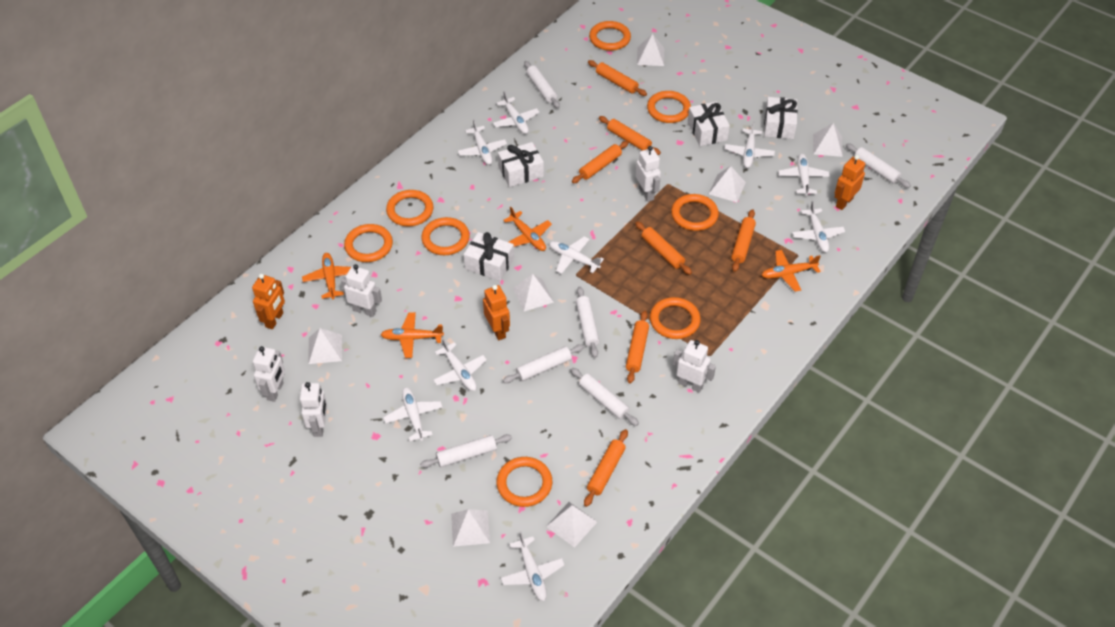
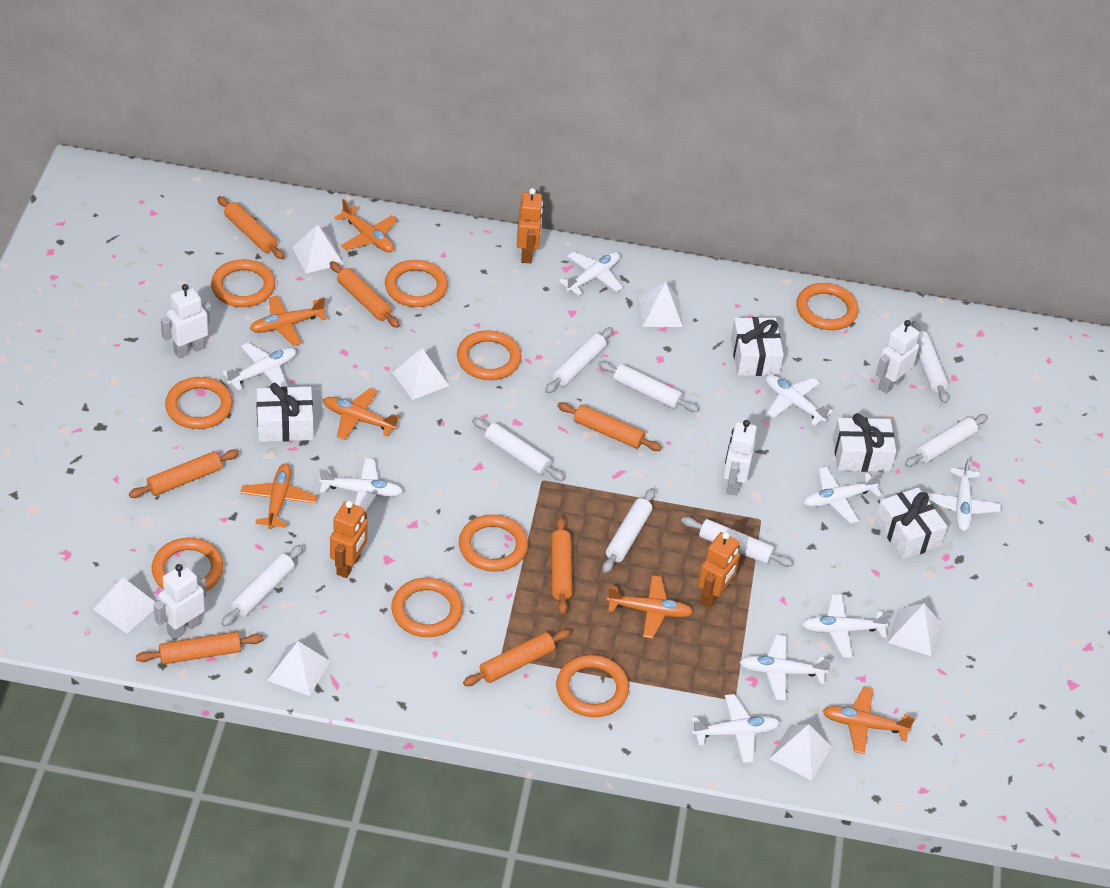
orange plane: [302,253,351,299] [381,312,444,358] [503,207,552,251] [762,250,821,292] = 4 -> [240,464,317,529] [250,295,327,346] [323,388,400,440] [334,199,398,253] [607,575,693,639] [822,687,915,755] = 6
orange ring: [344,224,393,262] [386,190,434,227] [421,217,470,255] [496,457,552,507] [589,21,631,51] [647,91,691,123] [650,297,701,339] [671,194,719,231] = 8 -> [152,538,224,591] [165,377,233,429] [211,259,275,307] [385,260,448,307] [391,578,463,637] [457,330,521,380] [459,515,528,572] [556,655,629,717] [796,283,858,330] = 9
white robot: [253,346,285,402] [300,382,327,437] [341,264,382,317] [636,146,661,202] [673,340,716,393] = 5 -> [154,564,207,640] [161,284,212,358] [723,420,757,496] [876,320,919,394] = 4
white rolling pin: [420,434,512,468] [503,344,584,383] [524,61,560,108] [571,368,639,426] [576,287,599,358] [846,143,911,188] = 6 -> [221,545,303,627] [472,418,565,481] [545,327,613,393] [598,361,699,412] [603,488,655,573] [681,517,793,567] [905,414,988,467] [911,321,949,404] = 8

